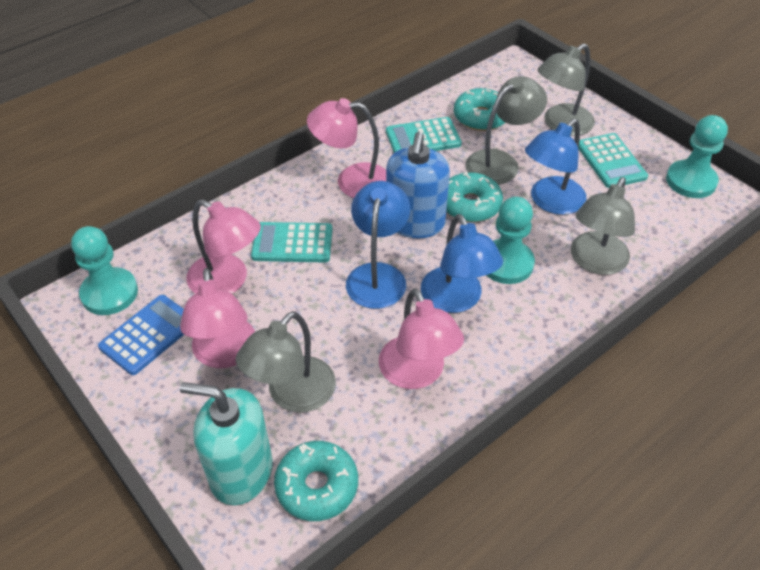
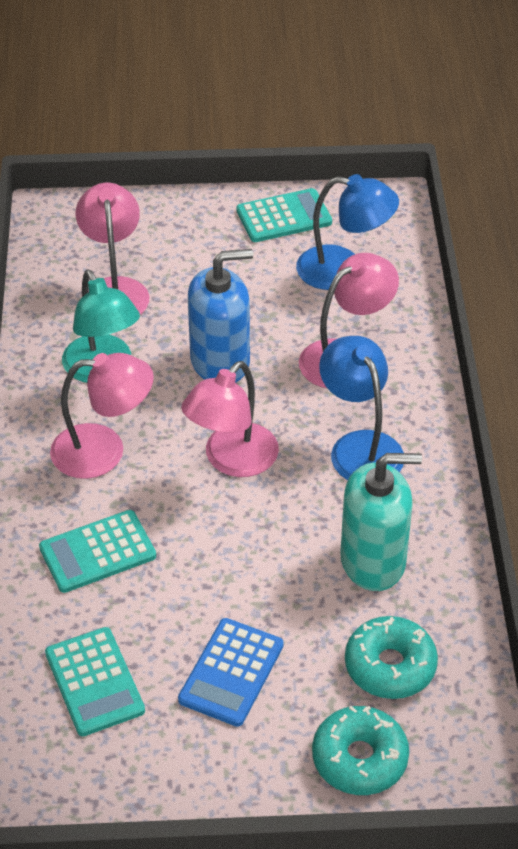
blue lamp: [346,181,410,309] [421,214,503,313] [525,119,586,215] = 3 -> [296,174,399,290] [319,336,404,480] = 2
grey lamp: [236,311,336,413] [465,76,547,185] [537,44,595,136] [571,177,635,275] = 4 -> none = 0
turquoise donut: [274,441,358,521] [446,172,503,222] [454,88,506,131] = 3 -> [312,706,409,795] [345,616,438,699] = 2
turquoise lamp: none = 0 -> [62,269,140,383] = 1
turquoise pawn: [71,226,138,315] [486,196,535,284] [666,115,728,198] = 3 -> none = 0

